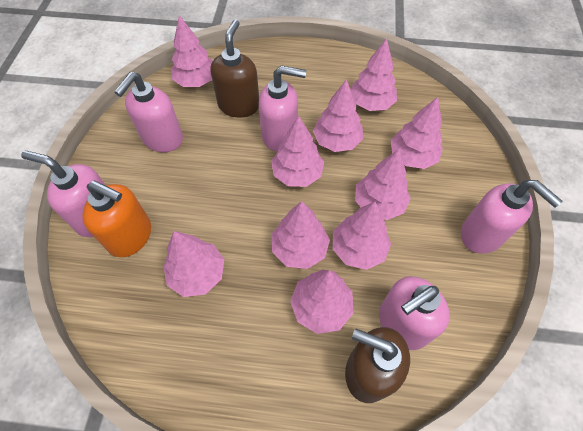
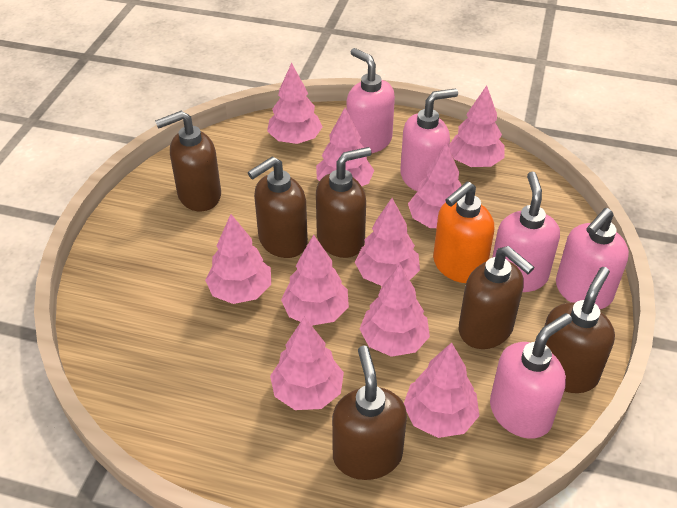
brown soap dispenser: [210,19,259,118] [345,327,410,403] = 2 -> [155,111,221,211] [248,157,308,258] [316,147,372,258] [332,346,407,480] [459,246,534,349] [544,267,615,393] = 6

